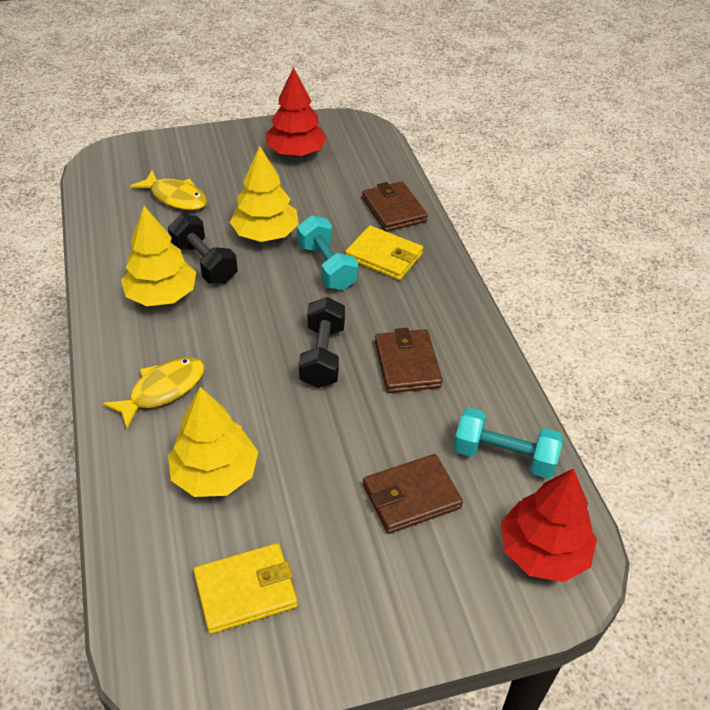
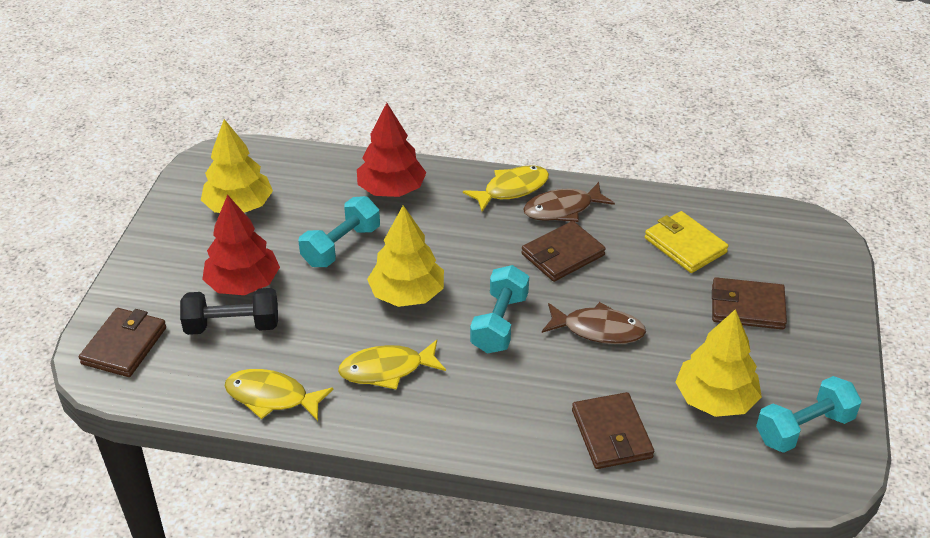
black dumbbell: [168,214,238,284] [299,297,345,388] = 2 -> [180,288,278,335] = 1
brown fish: none = 0 -> [523,182,615,222] [542,302,646,344] = 2
brown wallet: [362,181,428,232] [363,454,463,534] [375,328,443,393] = 3 -> [79,308,166,377] [522,221,606,282] [572,392,654,469] [712,277,787,330] = 4
turquoise dumbbell: [297,215,358,290] [454,408,563,479] = 2 -> [298,196,380,267] [470,265,529,353] [756,376,862,453] = 3
yellow fish: [103,357,204,429] [130,170,207,210] = 2 -> [225,369,333,421] [338,340,446,390] [463,166,549,212] = 3
yellow wallet: [193,543,298,634] [345,226,423,280] = 2 -> [645,211,728,273] = 1

